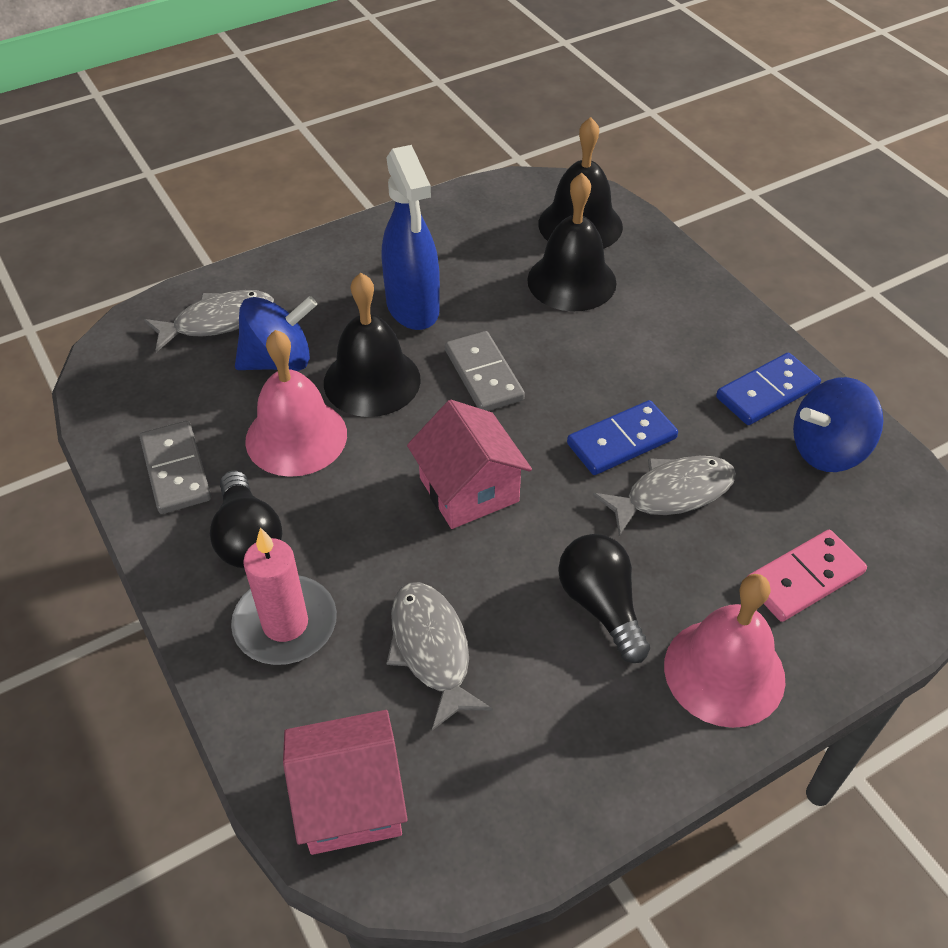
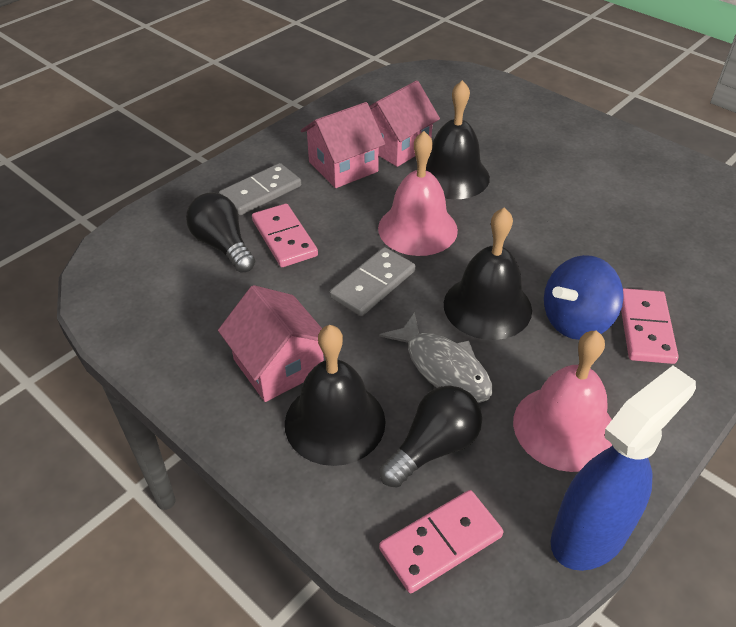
blue domino: [567,400,678,475] [716,353,821,425] = 2 -> none = 0
blue spinning top: [235,296,317,371] [793,377,883,472] = 2 -> [544,255,624,340] = 1
grey fish: [144,290,274,352] [386,582,493,731] [593,456,736,536] = 3 -> [379,312,493,403] = 1
pink candle: [231,527,337,665] = 1 -> none = 0
pink domino: [748,530,867,622] = 1 -> [252,204,318,267] [379,490,503,593] [621,288,679,364] = 3
pink house: [283,710,408,855] [407,400,532,529] = 2 -> [218,285,324,402] [301,102,385,188] [369,80,440,167] = 3

